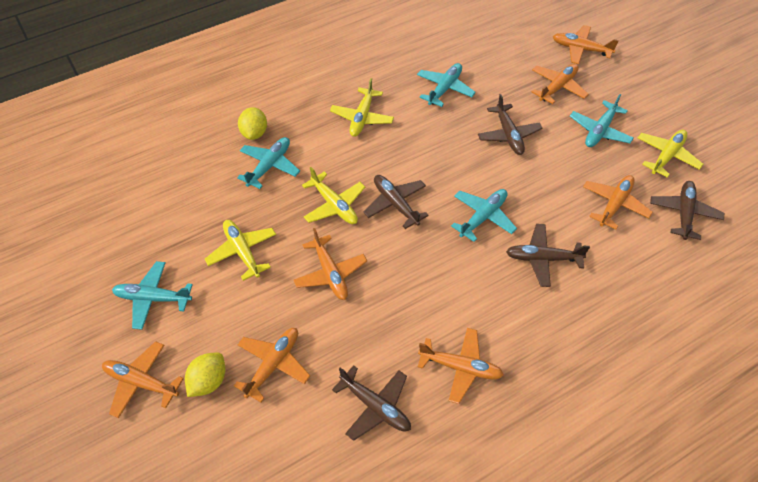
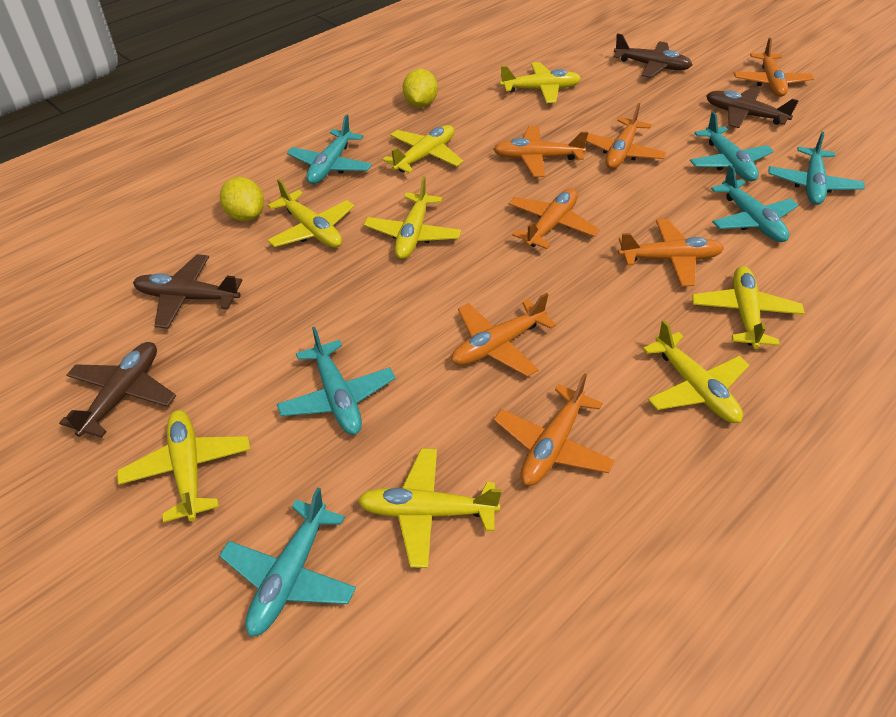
brown plane: [332,365,411,441] [364,175,429,229] [478,94,543,155] [506,224,590,287] [650,181,724,240] = 5 -> [59,342,176,438] [133,254,243,329] [613,33,692,78] [706,87,799,128] = 4
turquoise plane: [112,261,193,330] [237,137,300,189] [417,63,476,107] [451,189,517,242] [570,94,634,147] = 5 -> [219,487,356,637] [277,327,396,435] [287,114,372,184] [690,111,774,181] [711,165,798,242] [768,132,865,205] = 6
yellow plane: [205,220,276,281] [302,167,365,224] [330,78,394,137] [638,130,703,177] = 4 -> [117,410,251,522] [267,179,355,248] [357,448,502,568] [364,176,461,259] [383,125,463,173] [500,62,581,103] [643,320,749,423] [692,266,805,349] = 8

